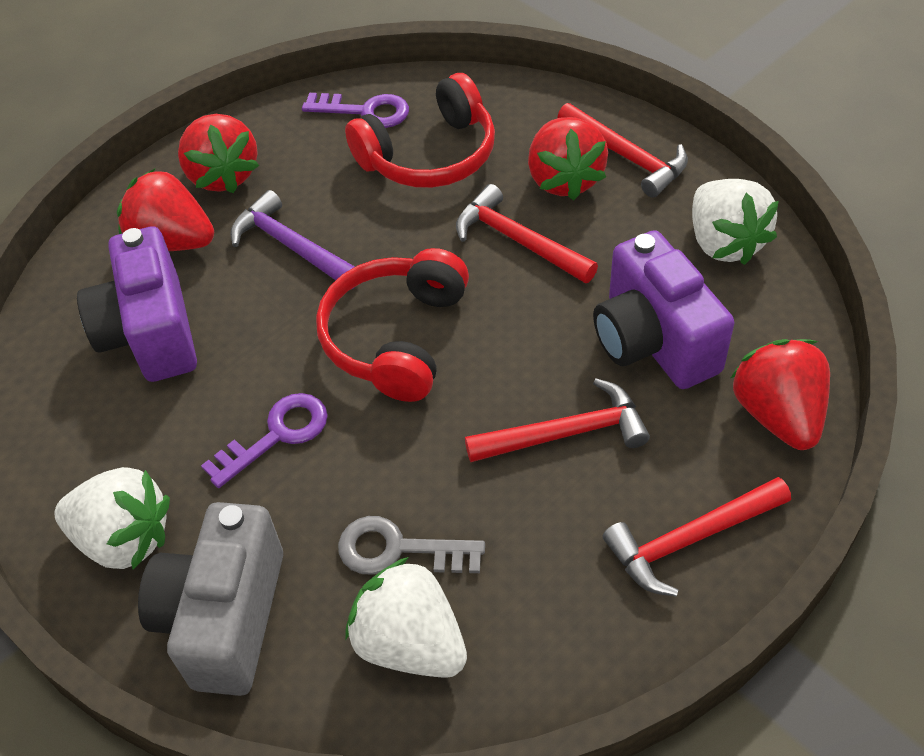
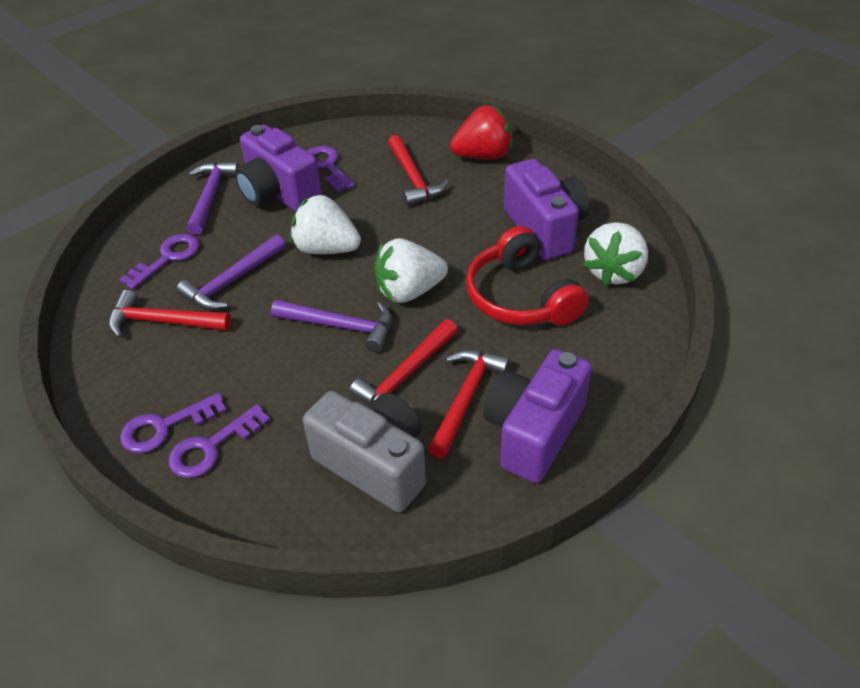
grey key: [338,516,485,574] = 1 -> none = 0
purple camera: [77,226,197,382] [593,230,734,389] = 2 -> [235,125,322,212] [483,349,592,483] [504,159,590,260] = 3
purple hammer: [230,190,355,289] = 1 -> [176,234,285,310] [187,161,240,235] [271,300,392,352] = 3
purple key: [201,393,328,488] [302,93,409,128] = 2 -> [120,234,199,289] [120,393,227,453] [168,404,270,478] [307,146,354,192] = 4
red headphones: [316,248,469,402] [345,73,495,188] = 2 -> [466,226,588,326] = 1
red strawberry: [117,169,214,251] [178,114,259,193] [528,117,608,200] [731,339,830,450] = 4 -> [450,105,513,160] = 1

